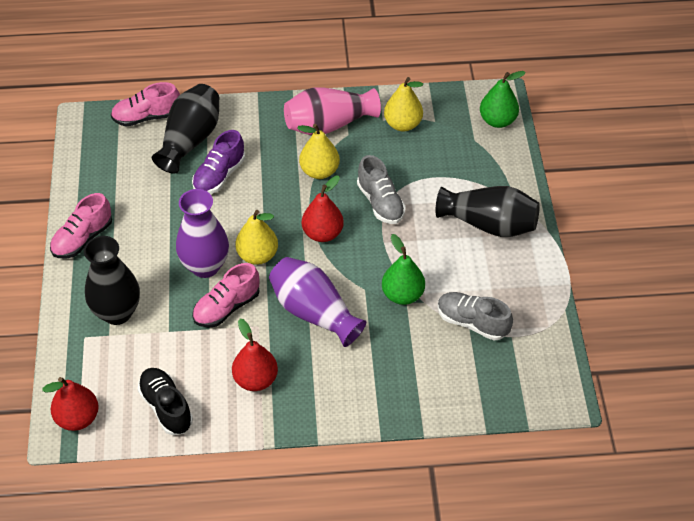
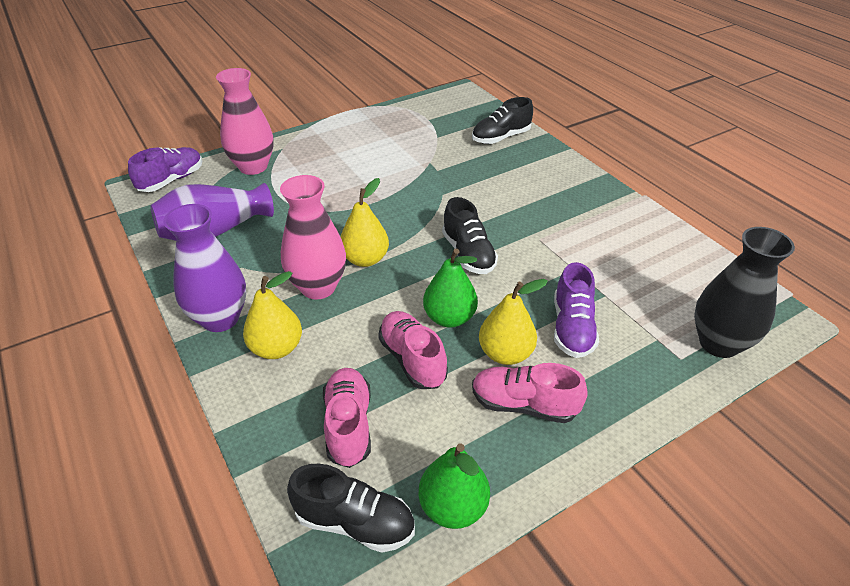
black shoe: [137,368,193,435] = 1 -> [287,464,415,553] [442,197,498,274] [472,97,533,144] = 3
black vase: [84,236,140,325] [152,84,219,173] [436,186,540,237] = 3 -> [694,227,795,358] = 1
grey shoe: [357,155,406,224] [438,292,513,340] = 2 -> none = 0
pink vase: [284,87,381,135] = 1 -> [216,68,274,175] [280,175,346,300] = 2
purple shoe: [192,130,245,194] = 1 -> [128,147,202,192] [554,262,599,358] = 2
red pear: [42,377,99,431] [232,319,278,391] [302,176,344,242] = 3 -> none = 0

